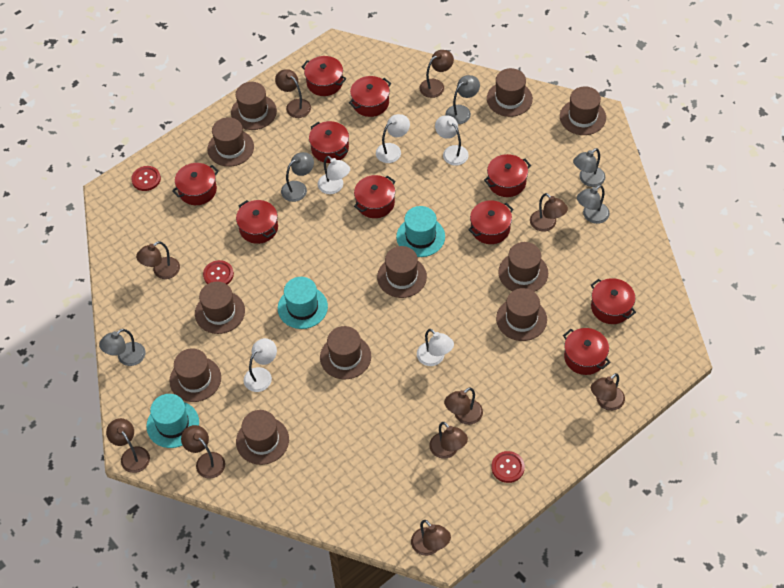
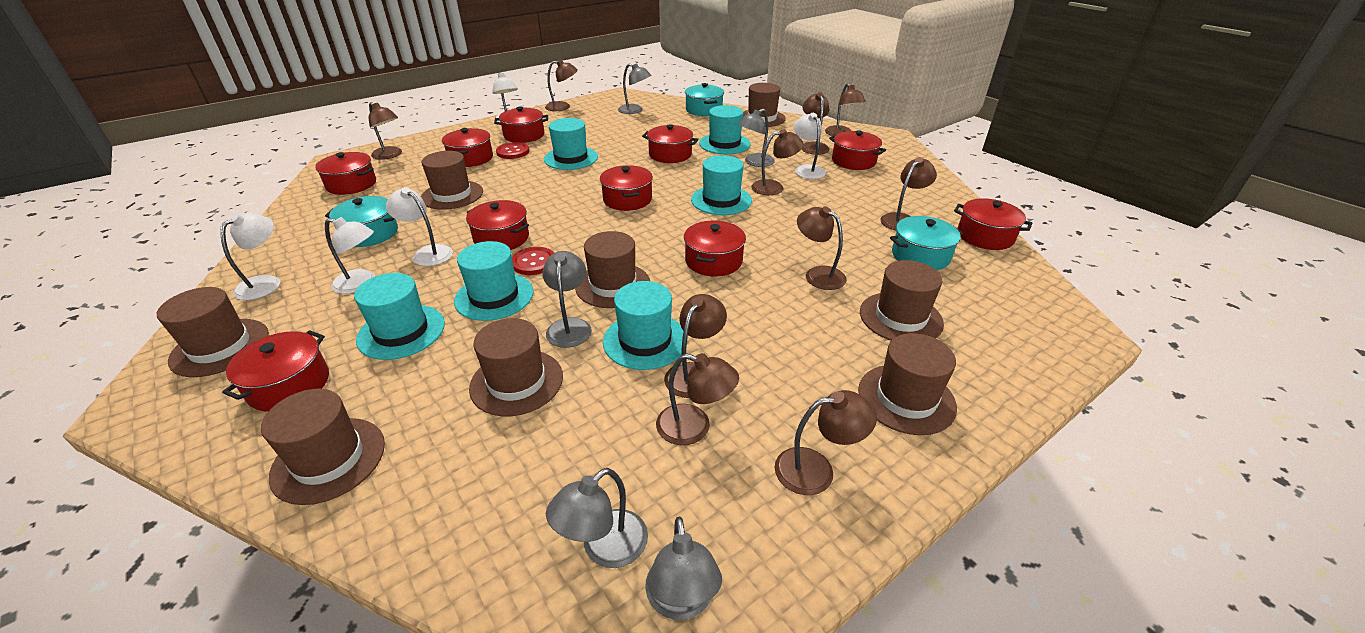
brown hat: [169,348,221,402] [195,282,245,334] [207,117,254,167] [231,82,277,130] [236,410,289,465] [320,326,371,379] [377,246,427,298] [487,68,533,117] [496,288,547,341] [498,242,548,292] [560,86,606,135] = 11 -> [157,287,269,377] [261,389,385,505] [421,151,483,210] [469,318,563,416] [575,231,650,308] [743,83,786,127] [858,333,957,435] [860,260,944,341] = 8
red button: [131,166,161,191] [203,260,234,284] [491,451,525,483] = 3 -> [496,142,529,159] [512,247,554,275] = 2
turquoise hat: [146,394,199,448] [278,277,328,329] [396,206,445,257] = 3 -> [354,273,445,360] [454,241,534,321] [544,118,598,170] [603,281,688,370] [691,155,752,215] [699,105,751,154] = 6
turquoise pot: none = 0 -> [325,196,398,247] [685,83,724,116] [890,216,963,270] = 3

